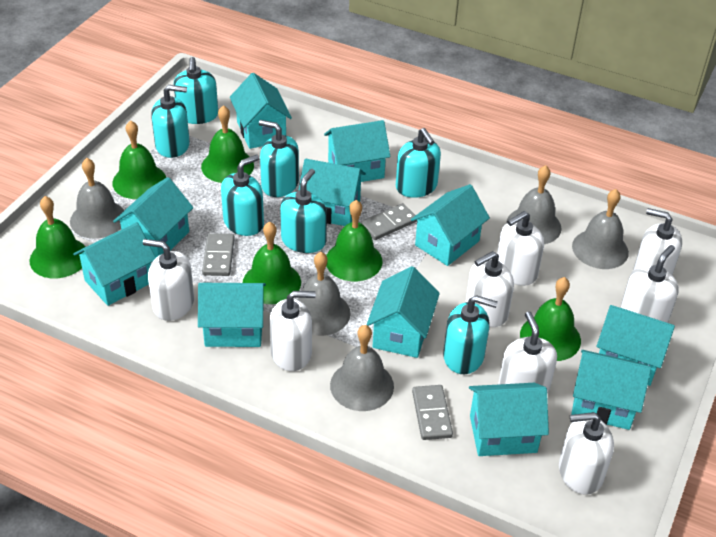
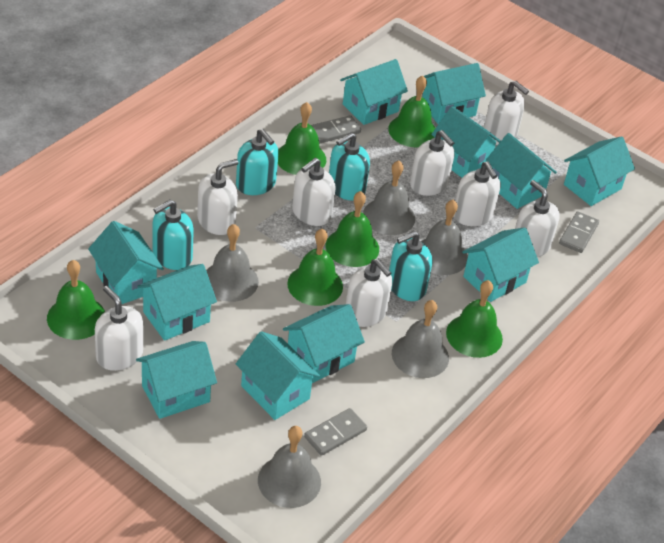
turquoise soap dispenser: [151,85,190,158] [174,57,218,124] [221,154,264,236] [259,120,299,197] [280,169,327,253] [396,128,441,198] [443,295,498,374] = 7 -> [153,199,194,270] [236,129,279,195] [329,132,370,200] [389,231,432,301] = 4

